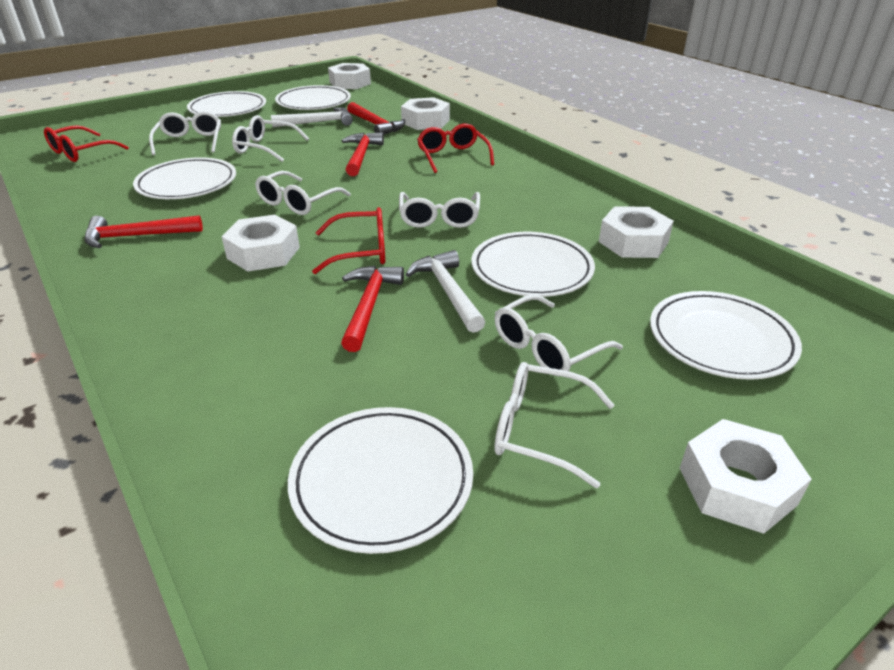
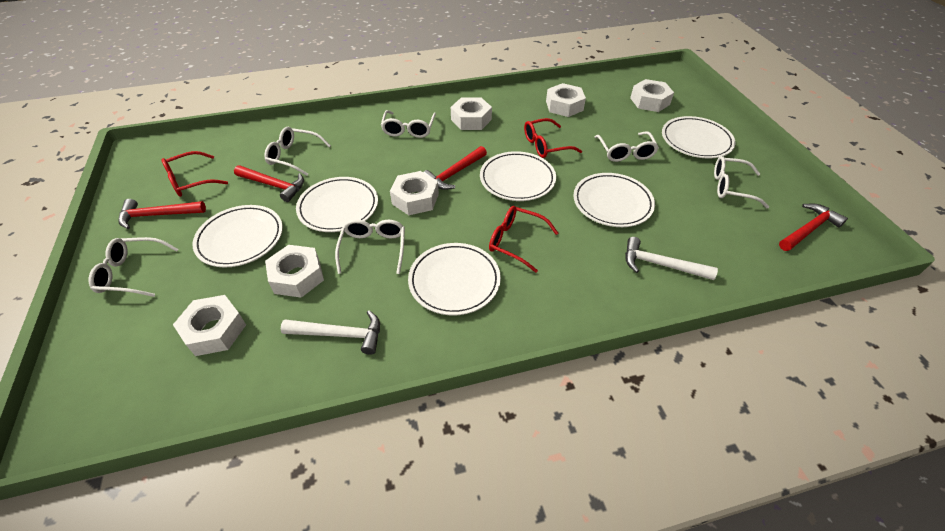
white nut: [221,215,300,272] [328,63,371,89] [401,97,450,130] [599,206,674,258] [680,419,812,534] = 5 -> [173,295,246,356] [265,245,324,298] [390,171,439,215] [451,97,492,130] [546,83,586,117] [630,79,674,112] = 6

